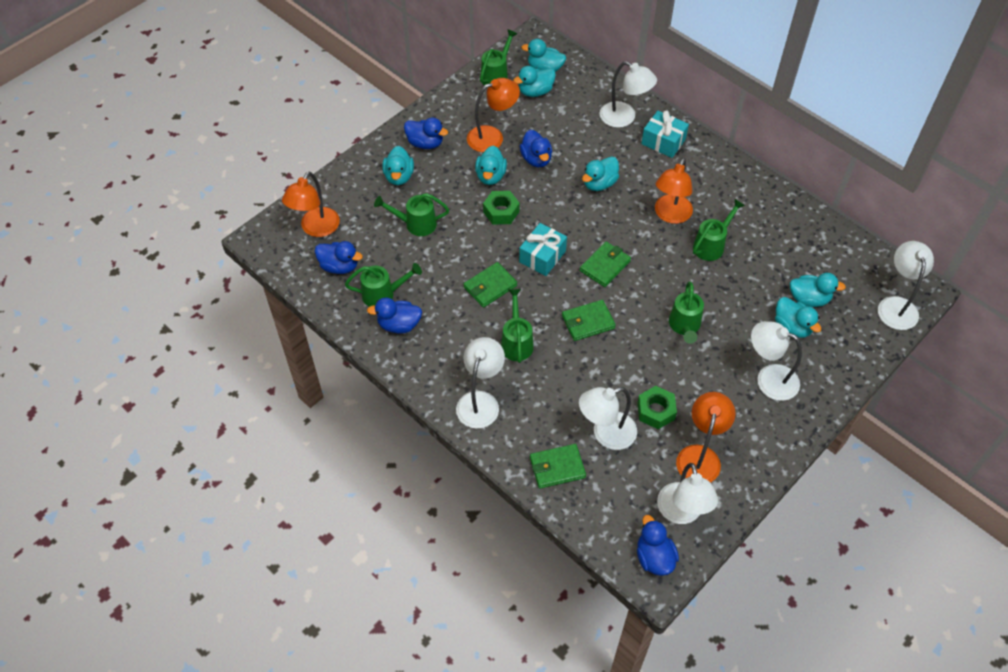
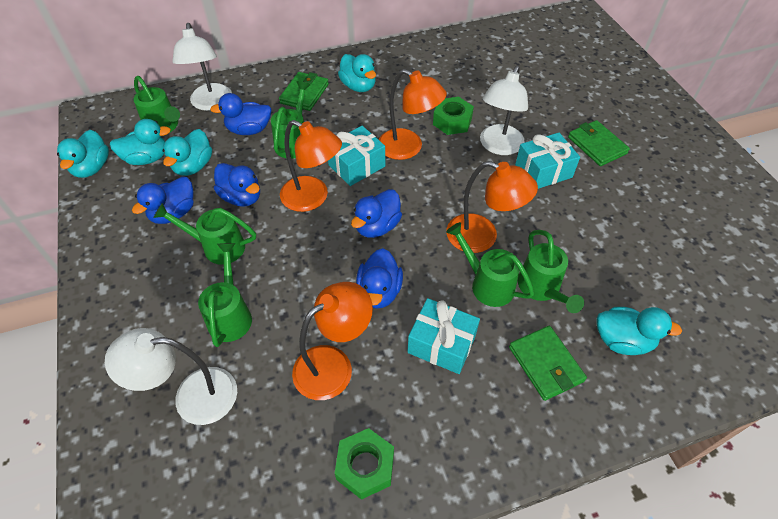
green wallet: [464,262,517,308] [530,444,586,489] [562,300,616,341] [580,241,631,287] = 4 -> [279,72,329,111] [509,326,587,401] [568,120,630,166] = 3
turquoise duck: [382,146,414,185] [475,146,507,185] [513,66,556,97] [521,39,566,72] [582,156,619,191] [775,297,822,338] [790,273,846,307] = 7 -> [57,130,109,178] [110,119,171,165] [163,129,212,176] [338,54,376,92] [596,307,682,355] = 5
turquoise gift: [519,223,567,276] [641,110,689,158] = 2 -> [328,126,385,186] [407,298,480,374] [515,133,580,189] = 3
white lamp: [456,337,505,429] [579,387,637,450] [600,61,657,128] [657,463,718,524] [751,321,802,401] [878,241,934,330] = 6 -> [105,328,237,425] [172,23,232,111] [480,66,528,155] = 3

